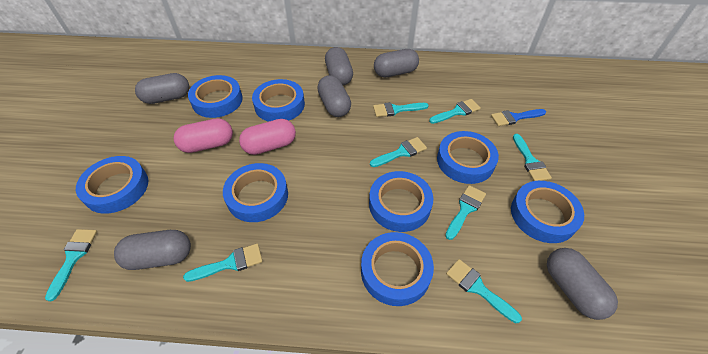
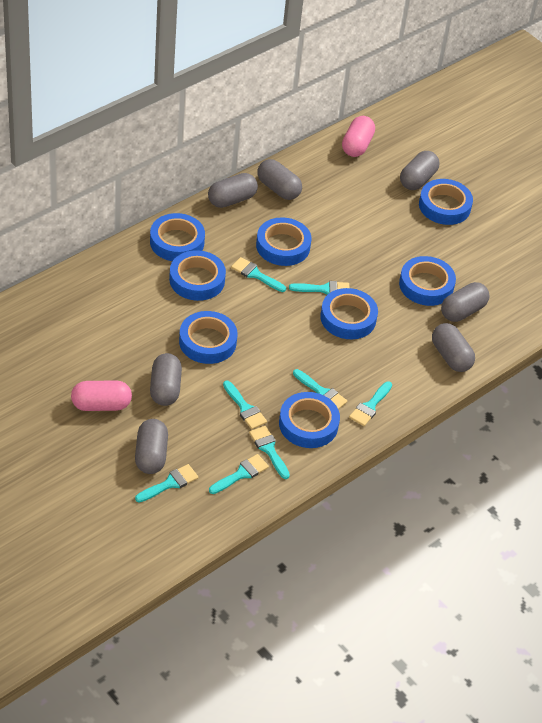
blue brush: [491,109,546,126] = 1 -> none = 0
grey capsule: [114,230,191,270] [135,73,189,104] [317,75,351,117] [325,47,353,85] [374,49,419,78] [547,248,618,320] = 6 -> [135,419,168,474] [150,353,182,406] [208,173,258,208] [257,159,302,200] [400,151,439,190] [432,323,475,372] [441,282,489,322] = 7

